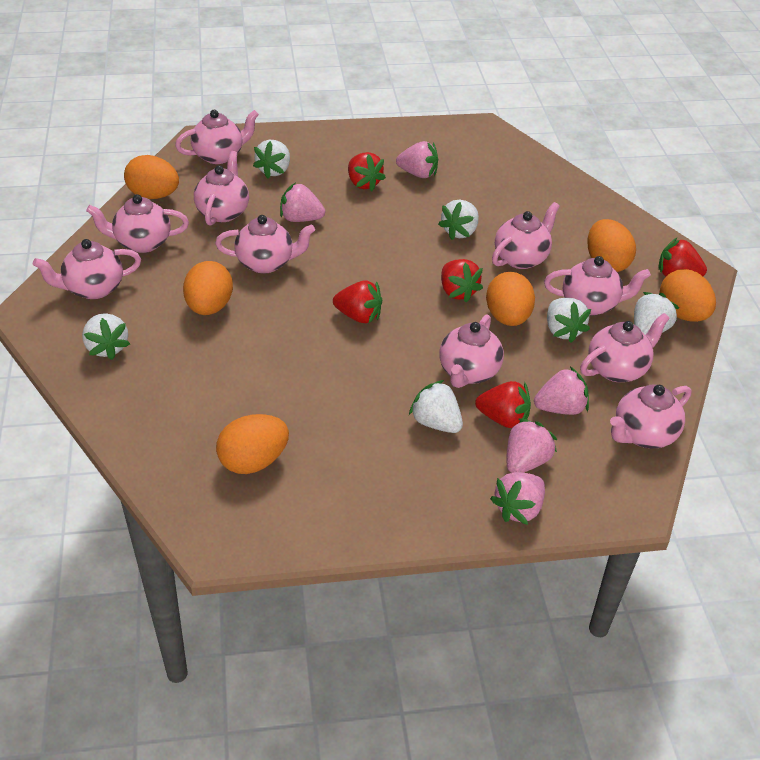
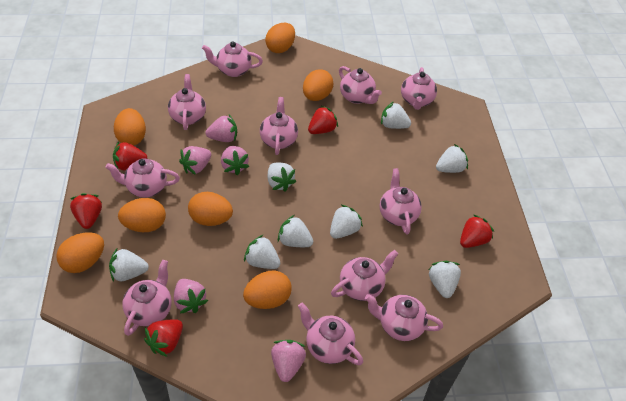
orange egg: [124,155,179,199] [183,261,233,315] [216,414,289,474] [486,272,535,326] [588,219,636,272] [660,269,716,322] = 6 -> [56,232,104,273] [114,108,146,146] [118,198,166,232] [188,192,233,226] [243,270,292,309] [265,23,295,53] [303,70,333,101] = 7
pink teapot: [33,239,141,299] [86,194,189,253] [175,110,259,164] [194,151,249,226] [215,215,315,274] [439,314,504,388] [492,202,560,269] [544,256,651,315] [580,313,670,382] [610,384,691,448] = 10 -> [105,158,180,198] [122,260,172,336] [168,74,206,130] [202,41,263,77] [260,97,298,155] [298,303,363,365] [331,250,398,301] [339,66,382,104] [365,294,443,341] [380,168,422,234] [401,67,437,110] = 11
white strawberry: [82,313,130,360] [253,140,290,179] [409,380,463,433] [438,200,479,240] [547,298,591,343] [634,292,679,335] = 6 -> [109,248,149,282] [244,235,280,269] [268,162,296,192] [278,215,313,247] [330,205,363,239] [381,101,411,129] [428,261,461,298] [436,144,468,173] = 8

